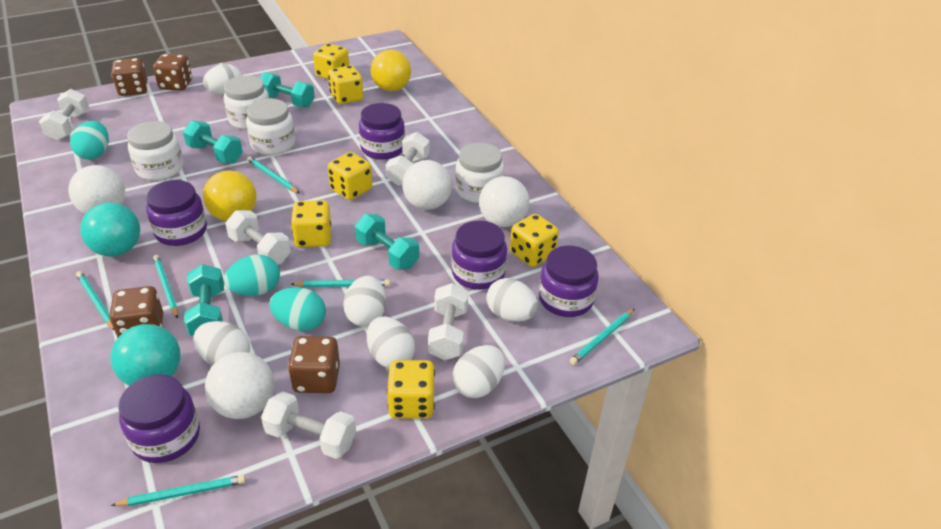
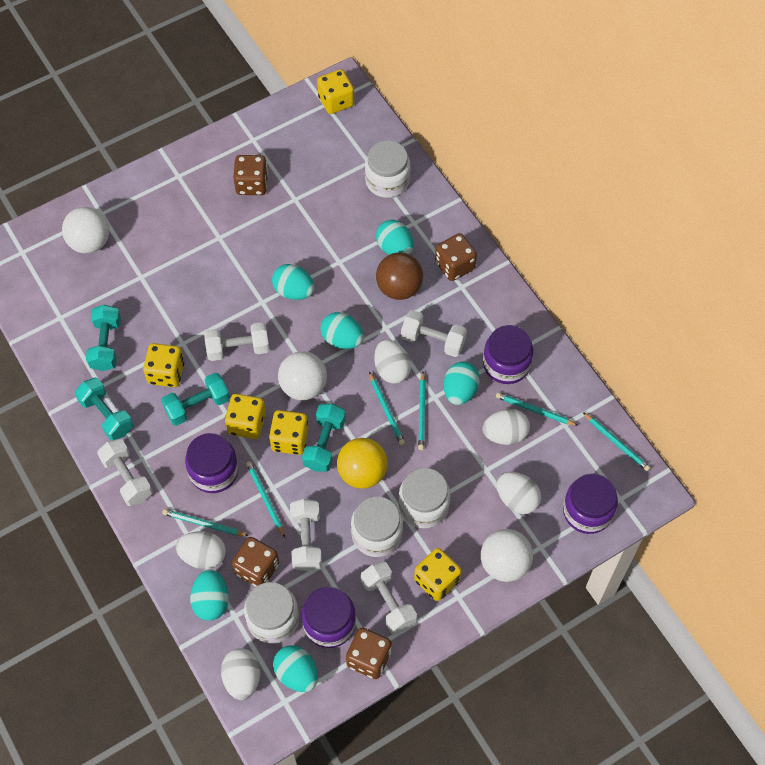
brown ball: none = 0 -> [376,252,423,300] = 1
purple jar: [118,375,200,463] [146,180,207,246] [359,103,405,160] [451,220,507,290] [539,246,599,317] = 5 -> [185,433,239,493] [302,587,356,648] [483,325,533,384] [563,473,618,534] = 4
turquoise ball: [81,202,140,257] [111,324,181,386] = 2 -> none = 0
turquoise egg: [70,121,109,159] [224,255,280,296] [269,287,326,331] = 3 -> [190,569,229,621] [272,264,314,300] [273,645,318,692] [320,312,364,349] [376,220,414,255] [444,362,480,405] = 6
white ball: [68,165,125,214] [205,352,274,419] [402,160,452,210] [479,176,530,227] = 4 -> [62,207,109,254] [278,351,327,400] [481,529,533,582] = 3
white egg: [193,321,250,366] [203,64,242,95] [343,276,386,327] [367,317,415,368] [452,345,505,398] [486,278,538,322] = 6 -> [176,531,226,569] [221,648,260,700] [374,339,411,384] [482,409,530,445] [496,472,541,514] = 5
yellow ball: [203,170,256,221] [370,50,411,91] = 2 -> [337,438,388,489] = 1
yellow dice: [291,200,332,247] [313,43,349,79] [328,65,363,104] [328,152,372,200] [387,360,435,419] [510,214,559,267] = 6 -> [143,343,184,387] [225,394,266,439] [269,410,309,455] [317,69,354,114] [414,548,462,601] = 5

